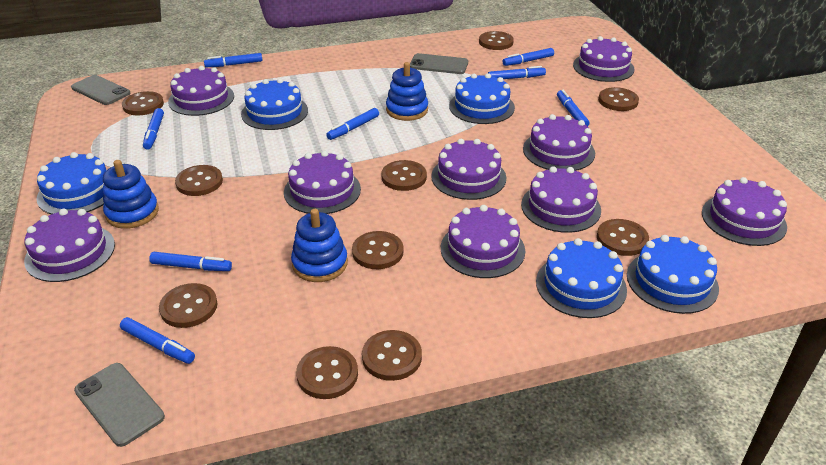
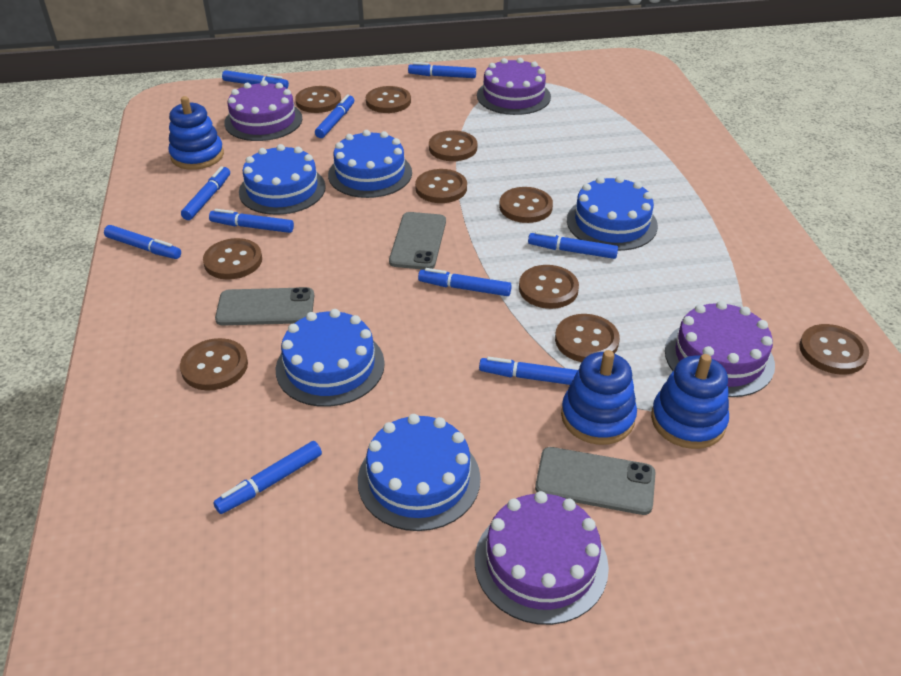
blue marker: [120,317,195,364] [143,108,164,150] [149,252,232,271] [204,53,262,67] [326,108,379,140] [488,66,546,79] [502,48,554,66] [557,90,590,126] = 8 -> [104,225,181,259] [181,166,230,220] [209,209,294,233] [213,441,322,514] [222,70,289,88] [315,94,354,138] [408,62,476,78] [418,268,512,296] [479,357,578,385] [528,231,618,259] = 10
purple cake: [24,209,115,282] [168,66,234,116] [284,151,361,214] [431,139,507,200] [441,205,525,278] [521,166,601,233] [523,114,595,171] [573,36,634,82] [702,177,787,246] = 9 -> [224,80,303,141] [475,491,609,625] [477,58,551,115] [665,301,775,397] = 4

